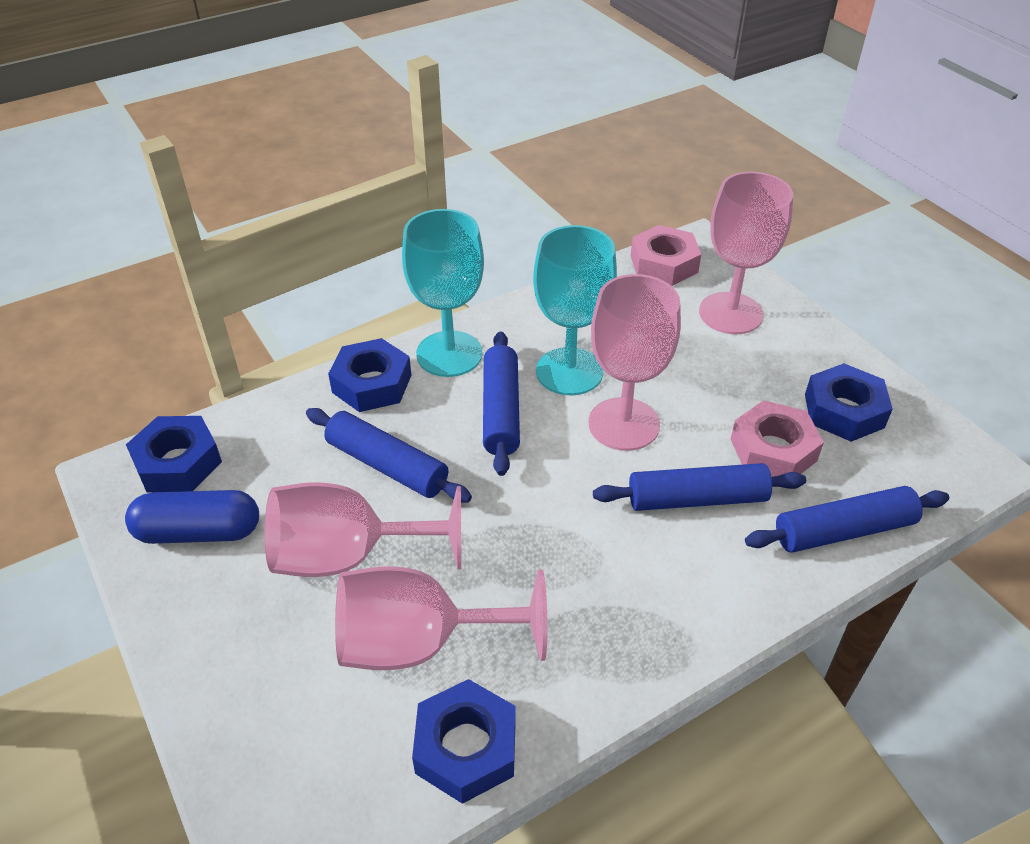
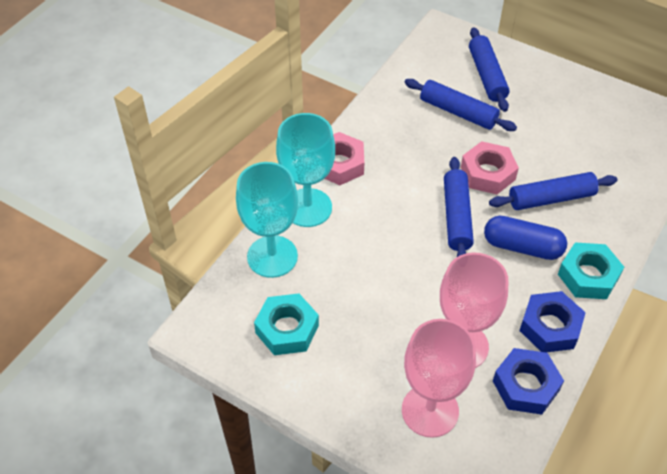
blue nut: [126,416,222,493] [328,338,411,412] [412,679,516,804] [805,363,893,442] = 4 -> [493,348,564,415] [519,291,586,352] = 2
pink goblet: [264,482,461,577] [335,566,547,670] [589,274,681,451] [699,172,793,334] = 4 -> [402,319,476,438] [440,252,508,368] = 2
turquoise nut: none = 0 -> [254,293,319,355] [558,242,624,299] = 2

